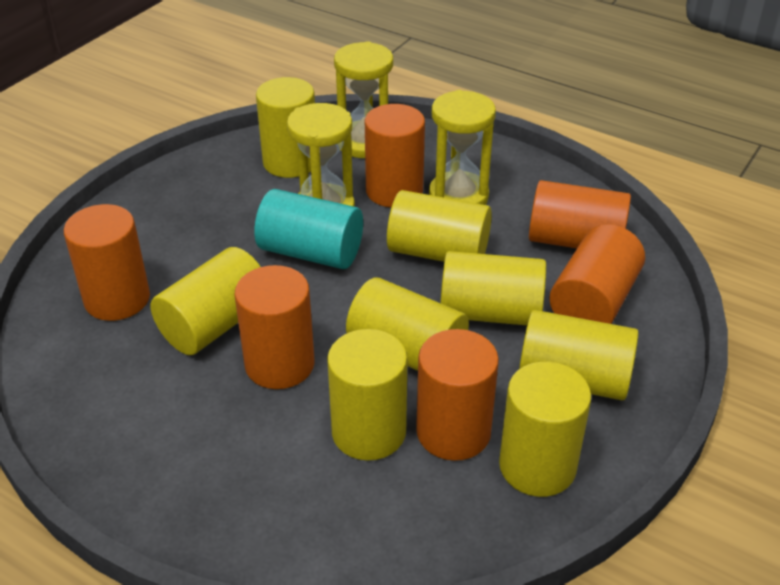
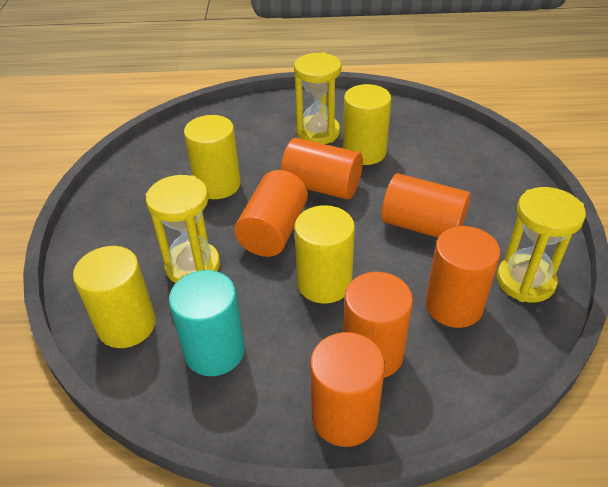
yellow cylinder: [150,247,261,355] [256,77,315,178] [327,329,408,461] [346,278,469,371] [387,190,492,262] [441,251,546,326] [499,362,591,497] [519,310,638,400] = 8 -> [73,246,156,348] [184,115,241,199] [294,205,355,304] [343,84,391,165] = 4

